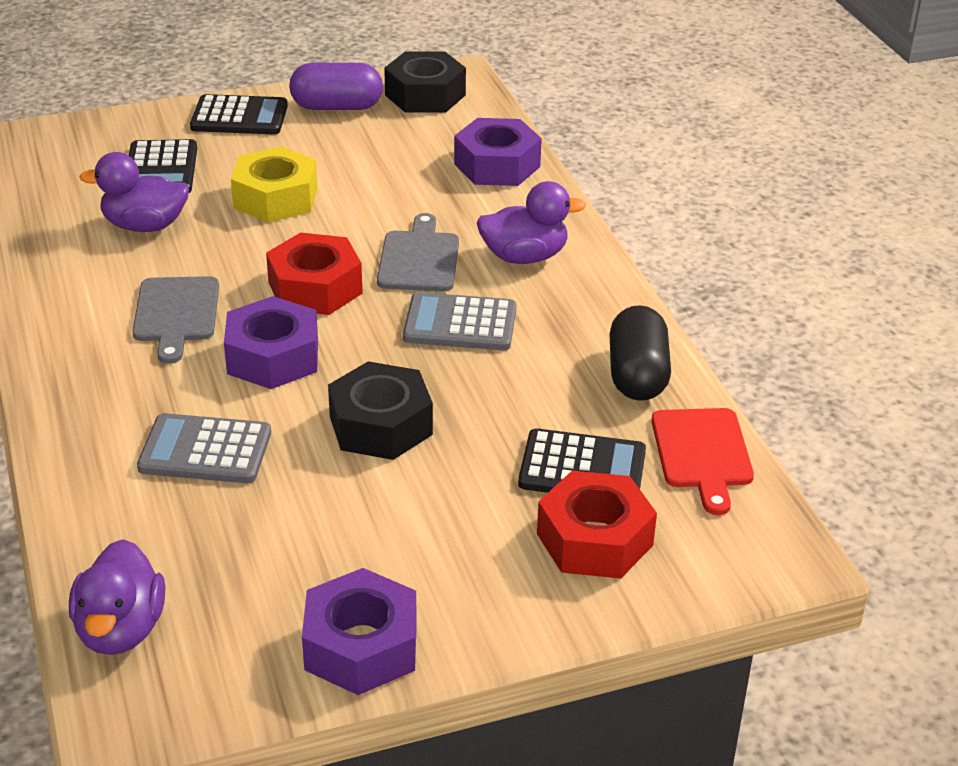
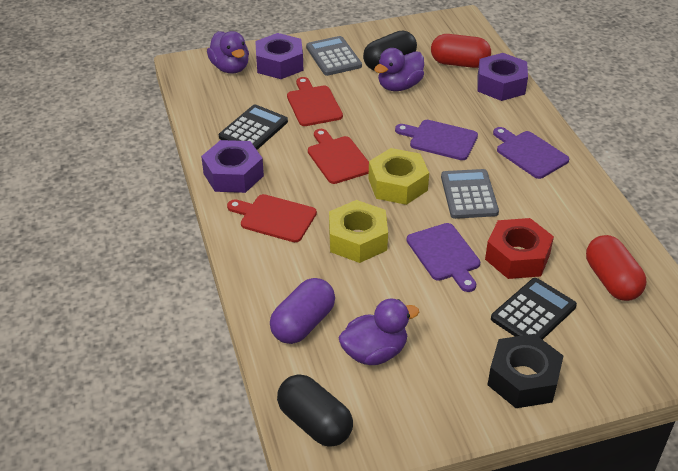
black calculator: [128,139,197,193] [190,94,288,134] [518,428,646,493] = 3 -> [219,105,288,150] [491,278,577,340] = 2
black capsule: [610,305,671,401] = 1 -> [277,374,353,447] [363,31,417,71] = 2
black nut: [328,361,433,460] [384,52,466,113] = 2 -> [487,334,563,408] = 1
grey cutting board: [132,276,219,364] [377,213,459,292] = 2 -> none = 0
purple cutting board: none = 0 -> [395,120,478,160] [406,223,481,292] [493,127,569,179] = 3
red capsule: none = 0 -> [431,34,491,68] [586,235,646,301] = 2
red cutting board: [651,408,754,515] = 1 -> [227,194,317,242] [287,77,343,126] [308,129,369,184] = 3
red nut: [266,232,363,315] [537,471,657,579] = 2 -> [485,218,554,279] = 1
yellow nut: [231,146,318,223] = 1 -> [329,200,388,263] [368,148,429,205] = 2

